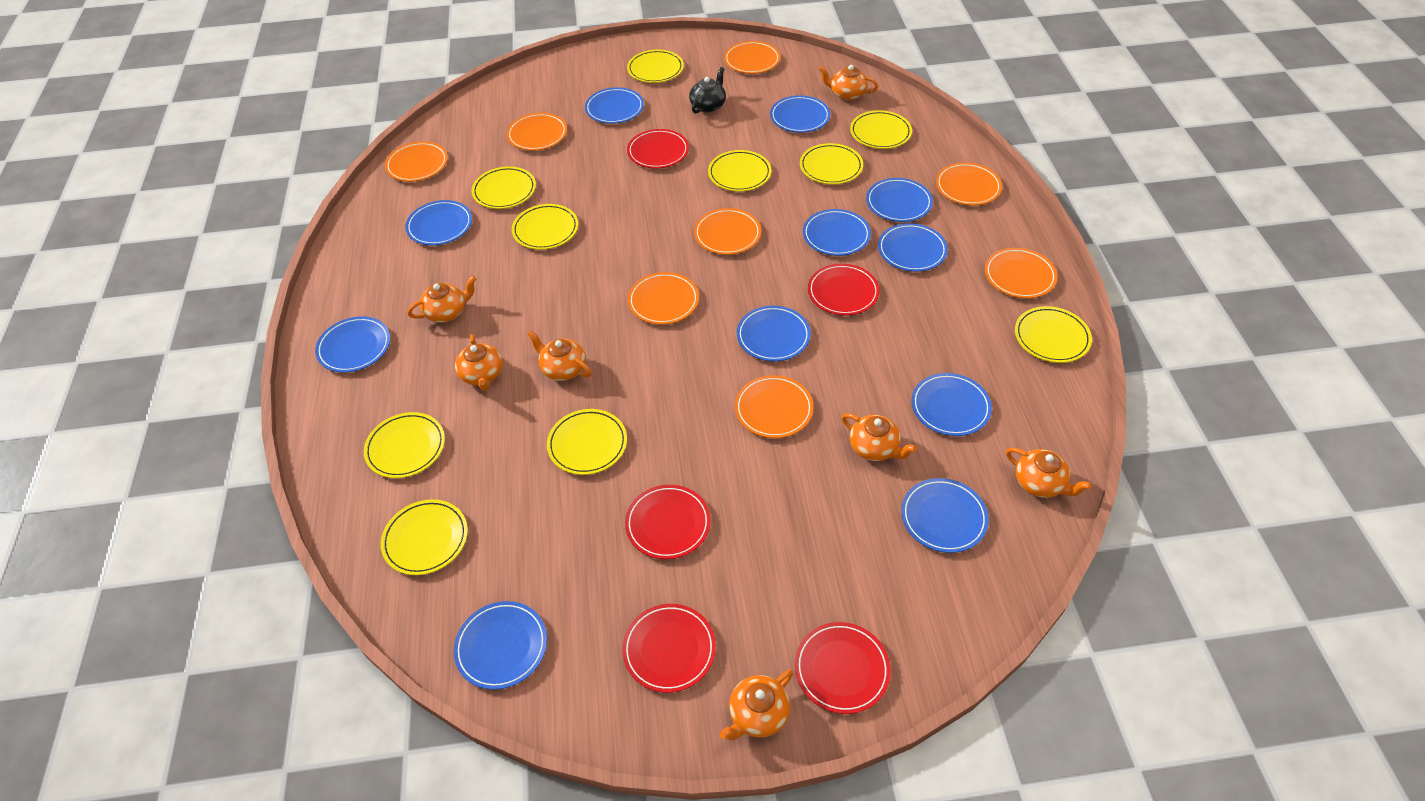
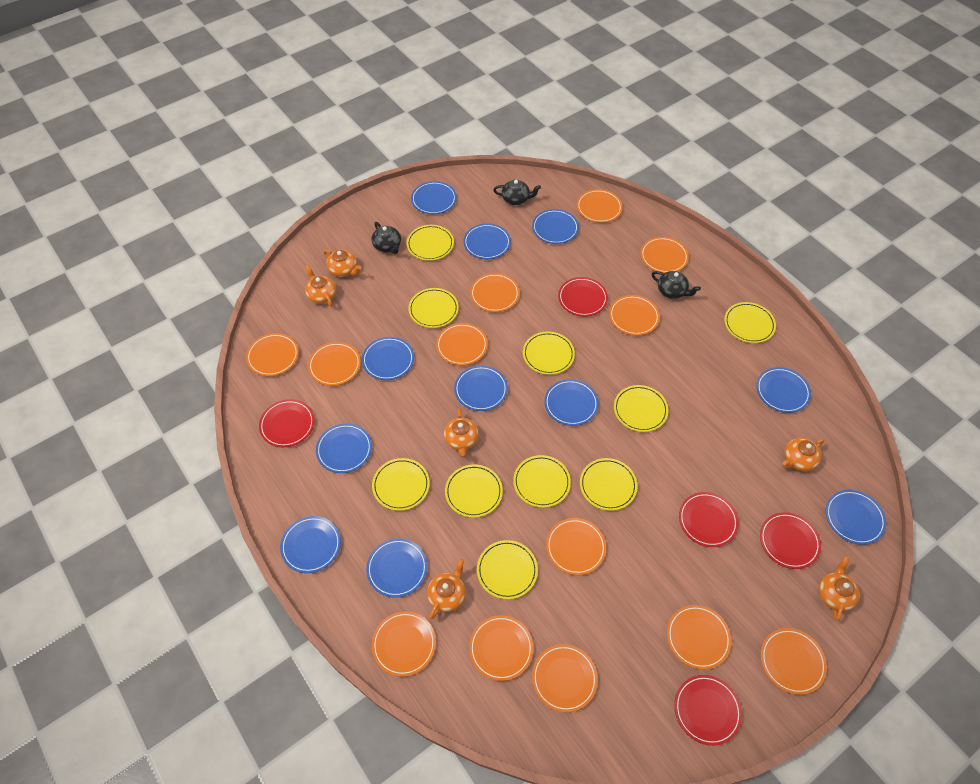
black teapot: [689,67,726,114] = 1 -> [371,222,401,254] [493,179,541,205] [652,271,701,299] = 3
orange plate: [385,141,448,182] [507,113,567,151] [628,272,699,325] [694,208,761,255] [724,41,780,74] [735,375,814,438] [936,162,1002,206] [985,248,1057,298] = 8 -> [246,333,299,376] [308,342,361,386] [372,611,436,677] [436,323,488,365] [469,615,533,681] [470,273,520,312] [532,644,598,712] [546,518,606,575] [577,189,623,223] [609,295,660,336] [640,237,689,273] [667,605,732,670] [761,628,827,695] = 13
orange teapot: [407,276,476,323] [455,334,503,391] [527,330,592,381] [720,670,793,740] [819,65,878,100] [842,413,917,461] [1006,448,1092,498] = 7 -> [305,265,336,307] [323,249,361,277] [427,559,466,619] [444,409,478,457] [782,438,825,471] [819,556,860,621] = 6

